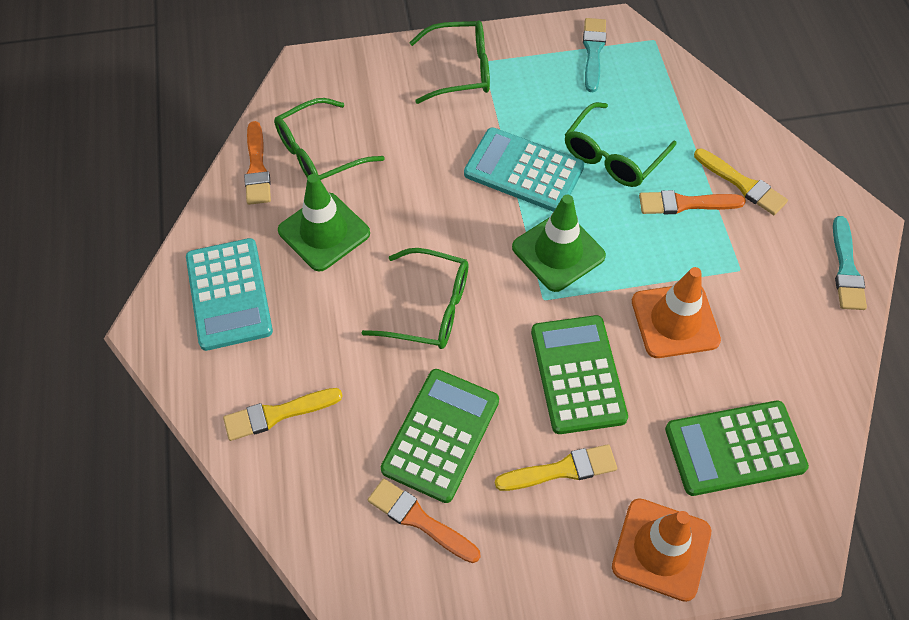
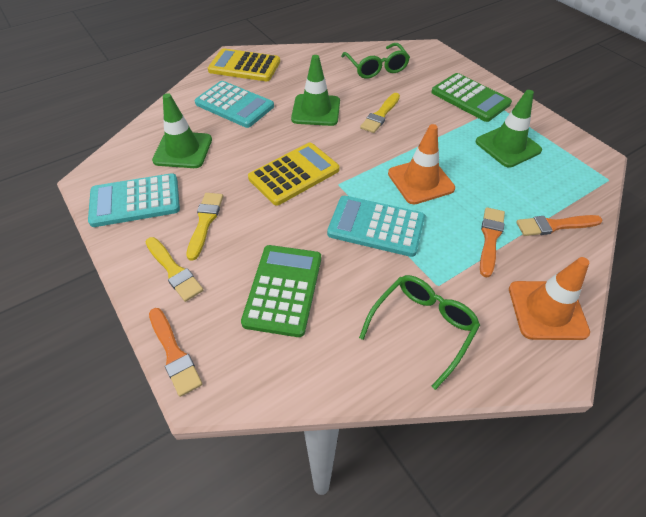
green calculator: [381,369,499,503] [531,315,628,434] [665,401,809,496] = 3 -> [241,245,321,337] [431,73,512,122] = 2
green glasses: [274,98,385,180] [362,248,468,349] [409,20,490,104] [565,102,676,187] = 4 -> [341,43,410,79] [359,275,480,390] = 2
green traffic cone: [278,174,370,272] [512,195,606,292] = 2 -> [152,93,212,168] [291,55,340,126] [476,90,542,168] = 3
turquoise brush: [583,18,606,92] [833,216,867,310] = 2 -> none = 0
turquoise calculator: [186,238,273,351] [464,127,584,212] = 2 -> [88,173,180,227] [195,81,274,128] [327,195,425,257] = 3
yellow calculator: none = 0 -> [208,48,280,81] [248,143,340,206] = 2

